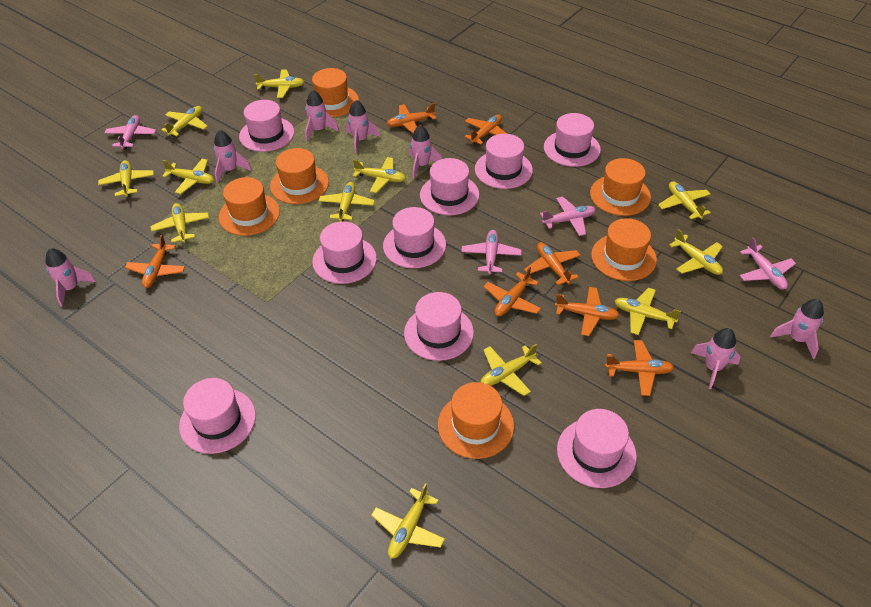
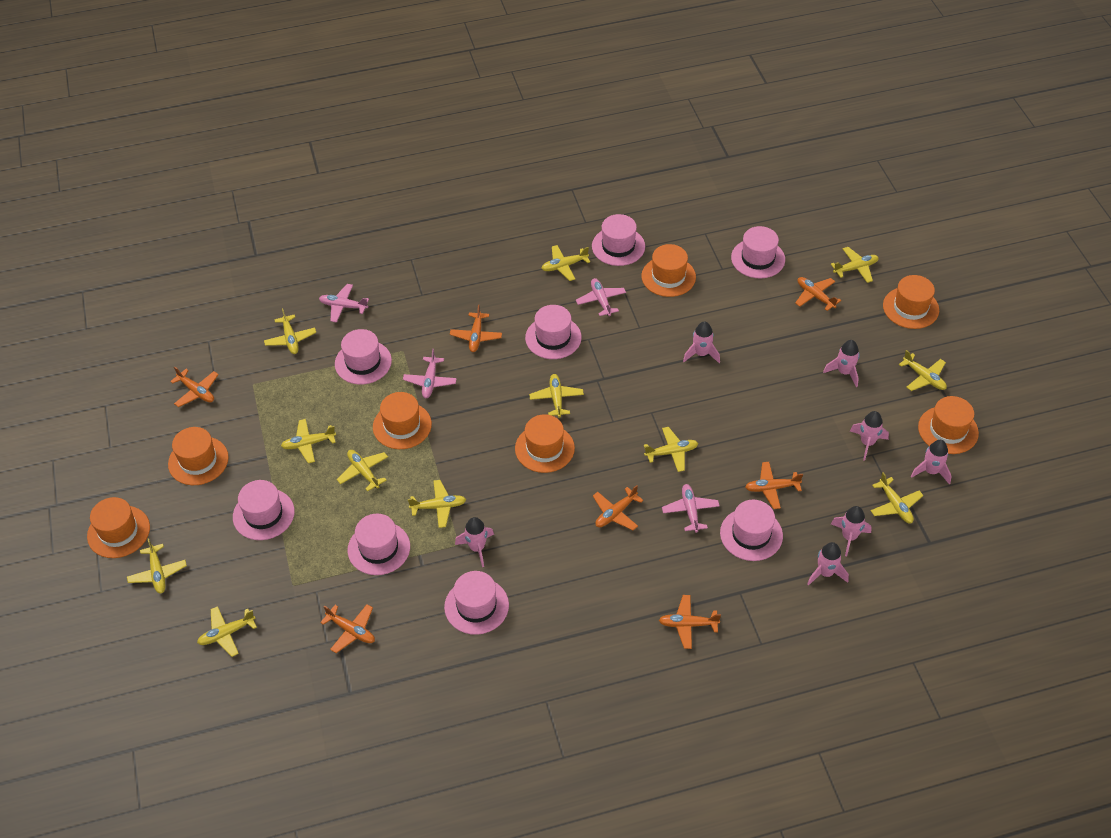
orange hat: [219,177,280,236] [270,148,329,204] [306,68,359,118] [438,382,514,459] [590,158,651,216] [591,218,657,281] = 6 -> [87,497,150,558] [168,427,229,485] [373,392,432,449] [515,414,575,473] [641,244,696,297] [883,275,939,329] [918,396,979,454] = 7
pink hat: [179,378,256,454] [239,100,295,152] [312,221,377,284] [383,207,446,268] [404,292,474,361] [420,158,480,215] [475,134,533,189] [544,113,601,167] [557,409,637,488] = 9 -> [233,480,295,540] [335,329,392,385] [348,513,410,575] [444,571,509,635] [525,305,582,359] [592,214,645,266] [720,500,783,561] [731,226,785,278] = 8

